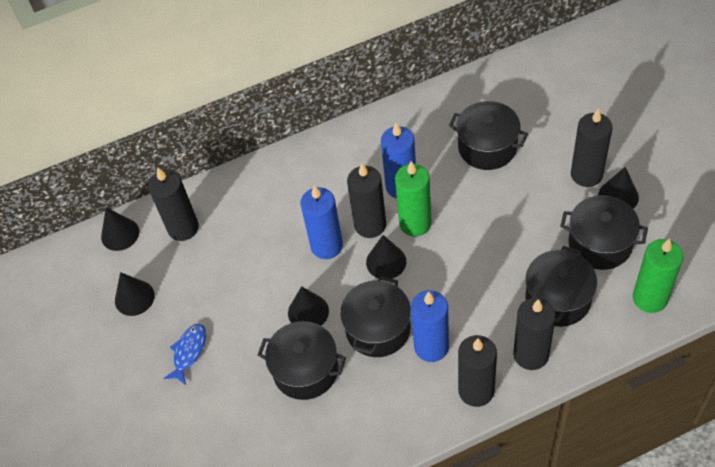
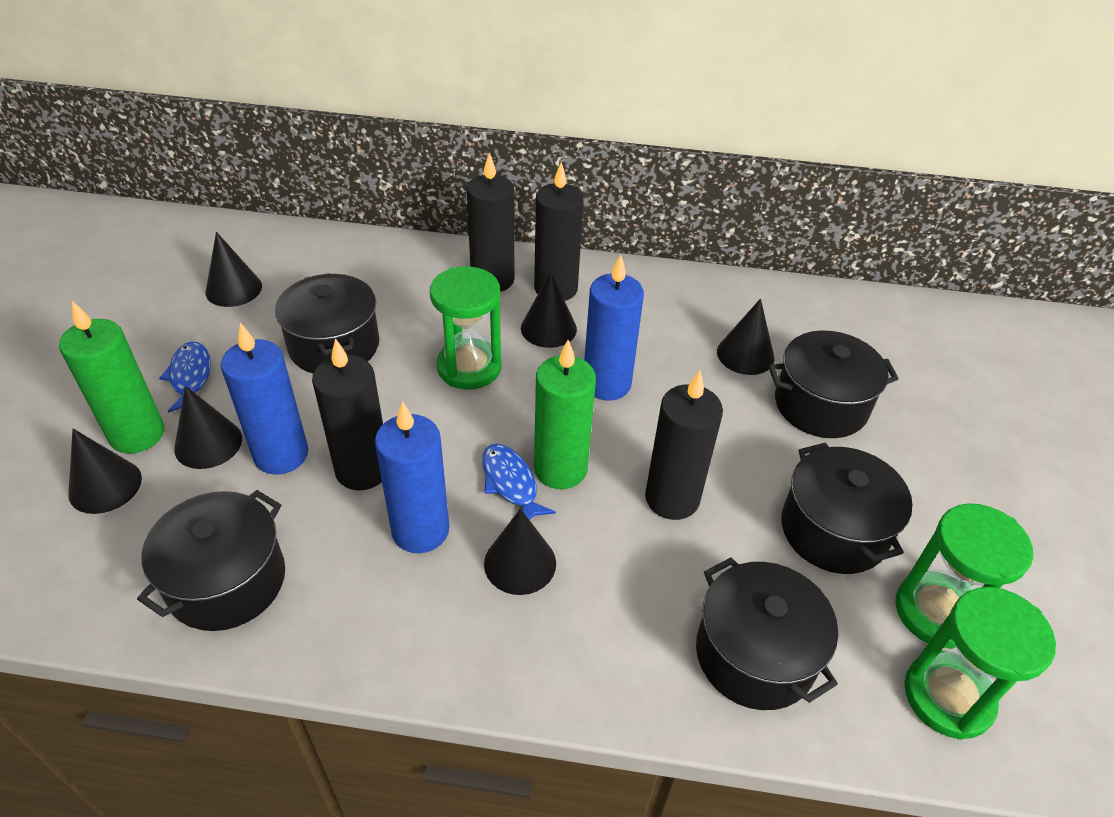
black candle: [148,167,199,241] [347,163,386,238] [458,335,497,407] [513,298,556,370] [571,108,613,187] = 5 -> [312,338,383,490] [467,153,514,292] [534,162,584,301] [645,370,723,520] = 4
black cone: [101,207,139,251] [115,272,155,316] [288,286,329,326] [366,235,406,279] [598,167,639,209] = 5 -> [69,429,142,514] [174,386,242,469] [206,232,262,307] [484,509,556,595] [521,272,577,348] [717,299,775,375] = 6
blue fish: [163,324,206,385] = 1 -> [159,342,211,413] [482,444,556,520] = 2
green hourglass: none = 0 -> [430,266,502,390] [895,503,1033,649] [904,587,1056,740] = 3

